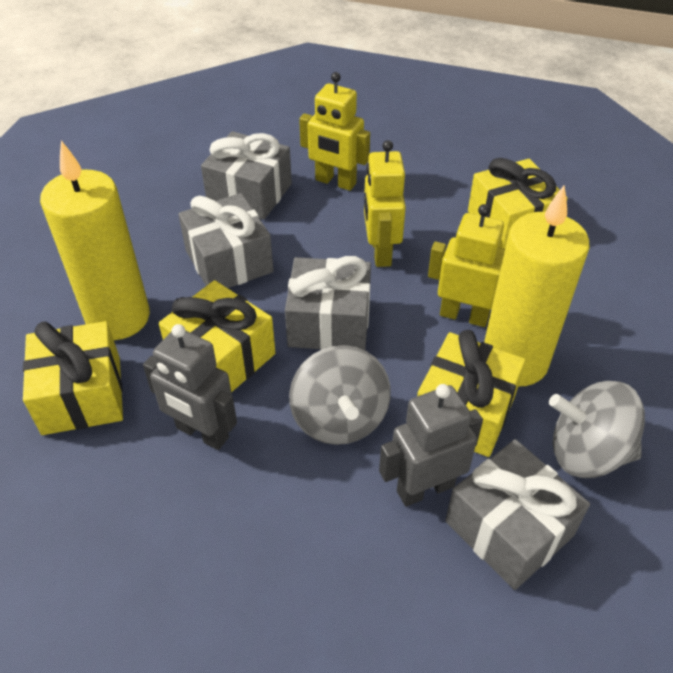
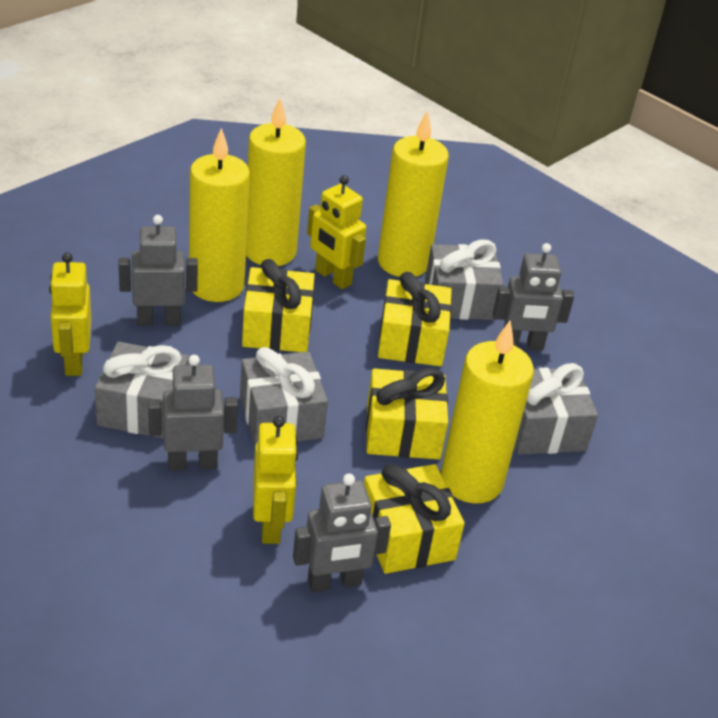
grey robot: [143,324,237,450] [379,384,483,507] = 2 -> [119,215,198,326] [148,355,238,471] [293,473,391,592] [493,243,574,350] = 4
grey spinning top: [289,345,391,445] [549,381,645,478] = 2 -> none = 0
yellow candle: [40,140,150,340] [484,186,589,387] = 2 -> [189,128,250,302] [246,97,306,266] [378,111,449,277] [441,321,534,503] = 4

